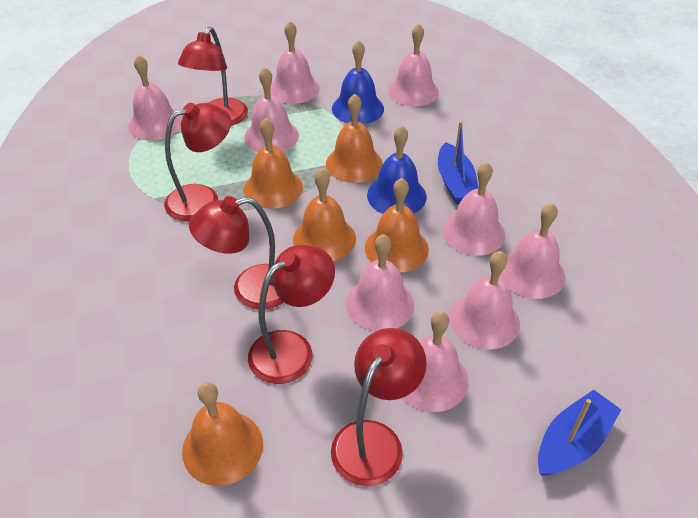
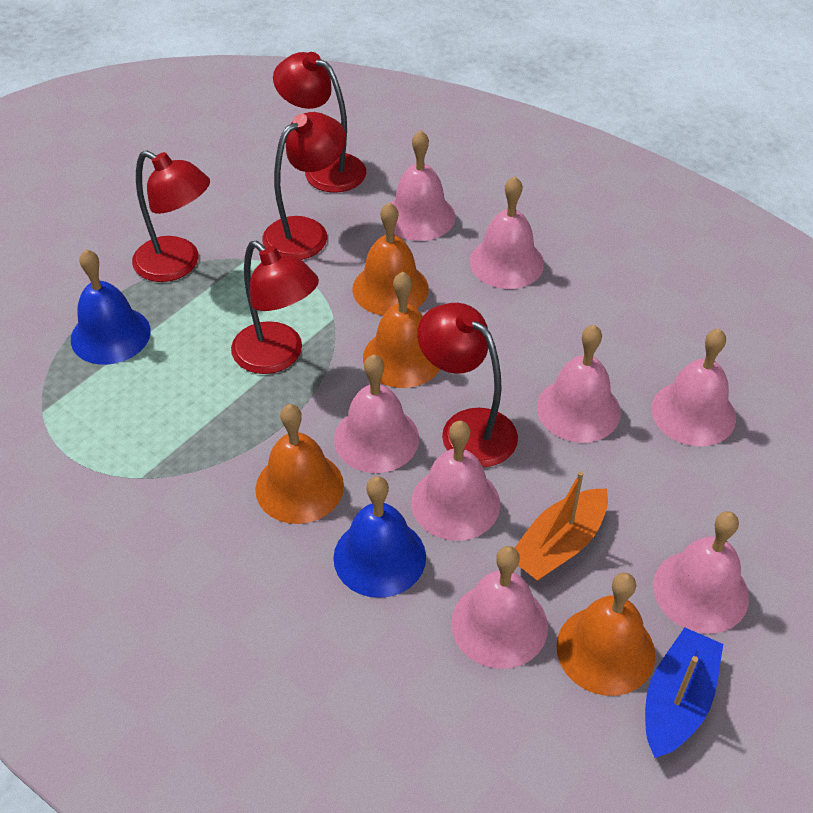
blue boat: [438,121,478,204] [538,390,621,476] = 2 -> [645,627,723,758] = 1
orange bell: [182,382,263,486] [244,118,303,209] [293,168,356,261] [326,94,383,183] [365,178,429,272] = 5 -> [255,404,344,524] [352,202,429,315] [363,272,440,388] [556,573,655,696] = 4
orange boat: none = 0 -> [515,471,608,581] = 1
pink bell: [128,55,182,141] [244,67,299,152] [270,21,320,104] [346,234,414,331] [388,23,439,107] [402,311,469,412] [442,162,505,256] [449,251,520,349] [500,203,565,299] = 9 -> [334,355,419,473] [391,130,455,241] [411,421,500,541] [451,546,548,669] [469,176,544,289] [537,325,621,443] [651,329,736,447] [653,511,749,634] = 8

